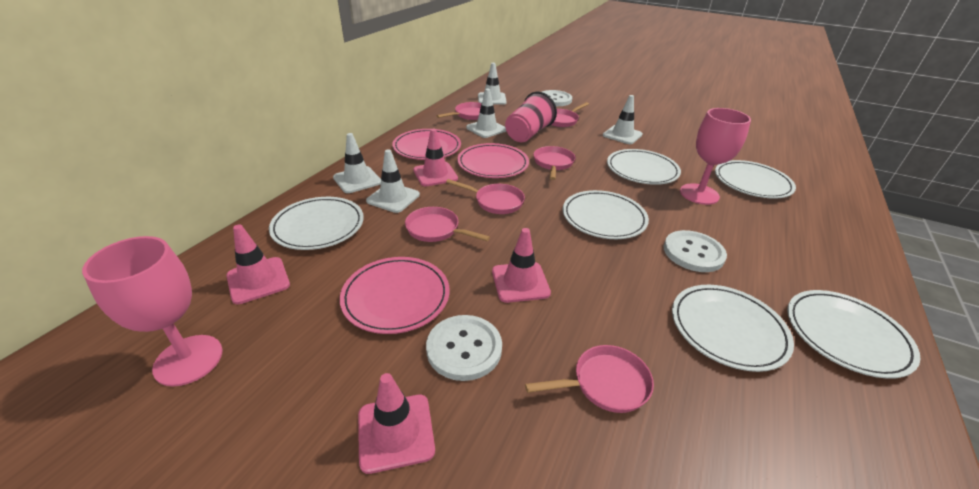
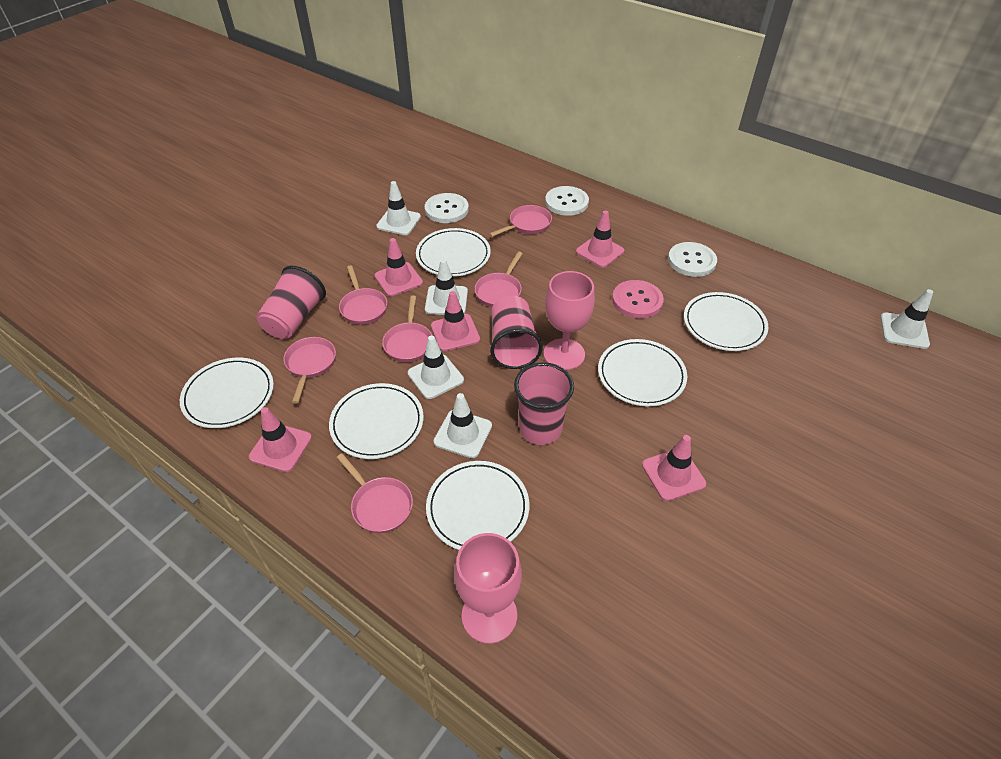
pink button: none = 0 -> [612,280,664,318] = 1
pink cup: [505,92,557,142] = 1 -> [256,266,326,339] [490,295,543,369] [514,362,574,445] = 3
pink plate: [340,257,450,334] [392,129,461,160] [457,143,529,178] = 3 -> none = 0
pink traffic cone: [226,224,290,304] [358,373,435,474] [413,129,458,186] [492,228,551,303] = 4 -> [249,407,312,472] [375,238,423,296] [431,291,480,351] [576,210,624,268] [642,435,706,501] = 5

